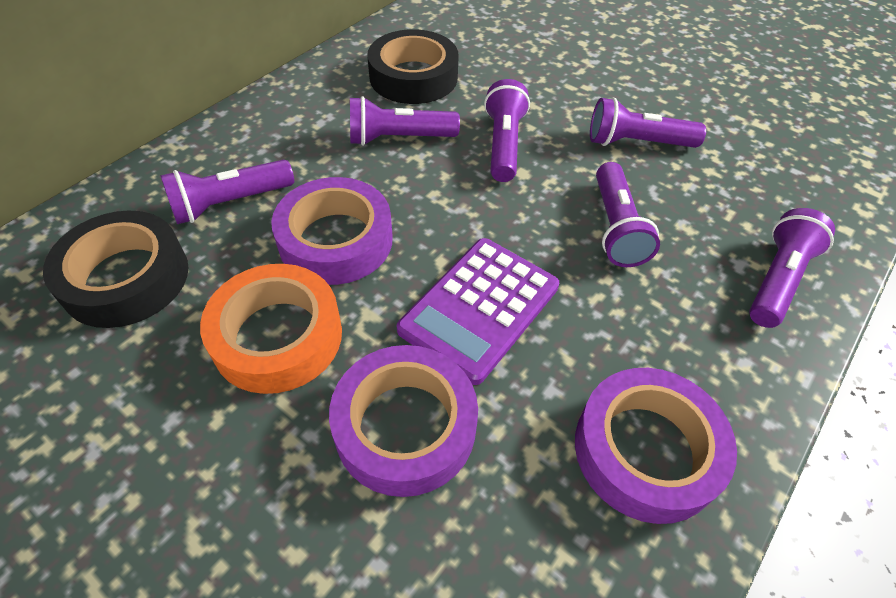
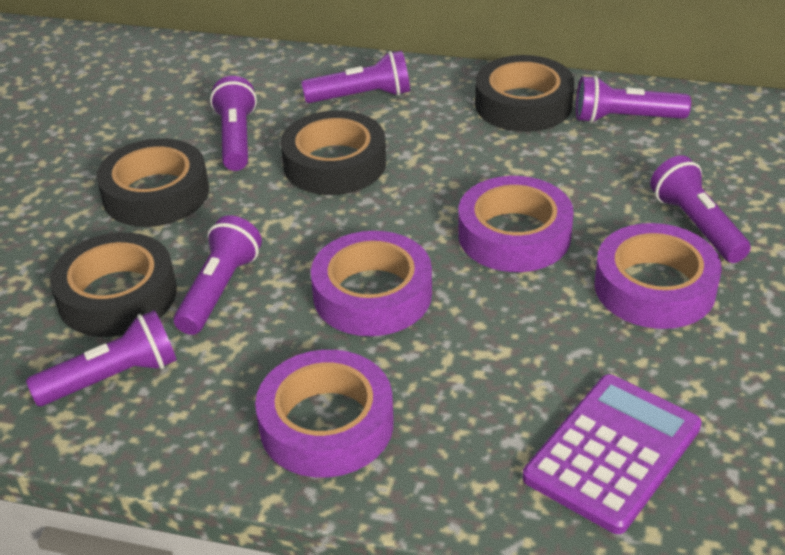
black tape: [43,210,189,328] [367,29,459,104] = 2 -> [50,232,177,337] [96,139,209,227] [281,110,386,195] [475,55,574,132] = 4
orange tape: [200,264,342,394] = 1 -> none = 0
purple tape: [271,177,393,285] [329,345,478,497] [575,368,737,524] = 3 -> [255,350,394,478] [311,231,432,336] [458,176,574,272] [594,223,722,329] = 4

